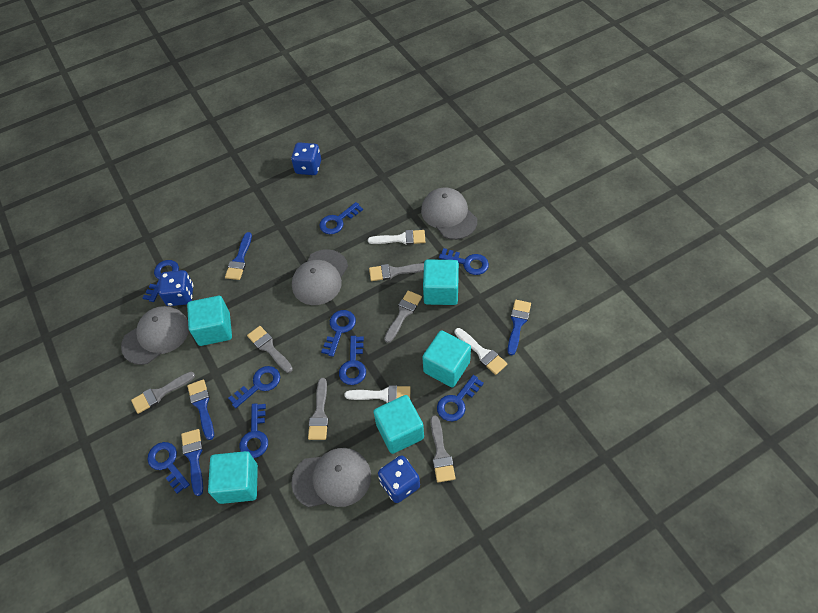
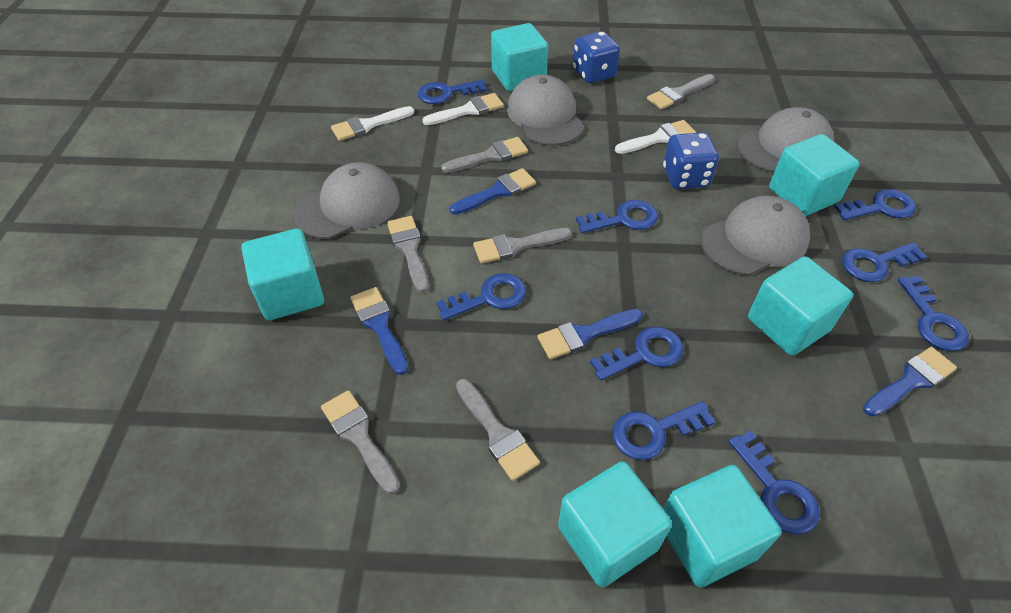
blue dice: [158,270,193,306] [291,142,321,175] [378,455,420,503] = 3 -> [573,31,620,83] [663,132,719,189] = 2
turquoise cube: [187,296,232,346] [208,451,258,504] [373,395,424,454] [422,330,471,387] [423,259,459,305] = 5 -> [241,228,324,320] [491,23,548,91] [558,461,672,588] [663,465,781,587] [748,256,853,356] [769,134,860,216] = 6

